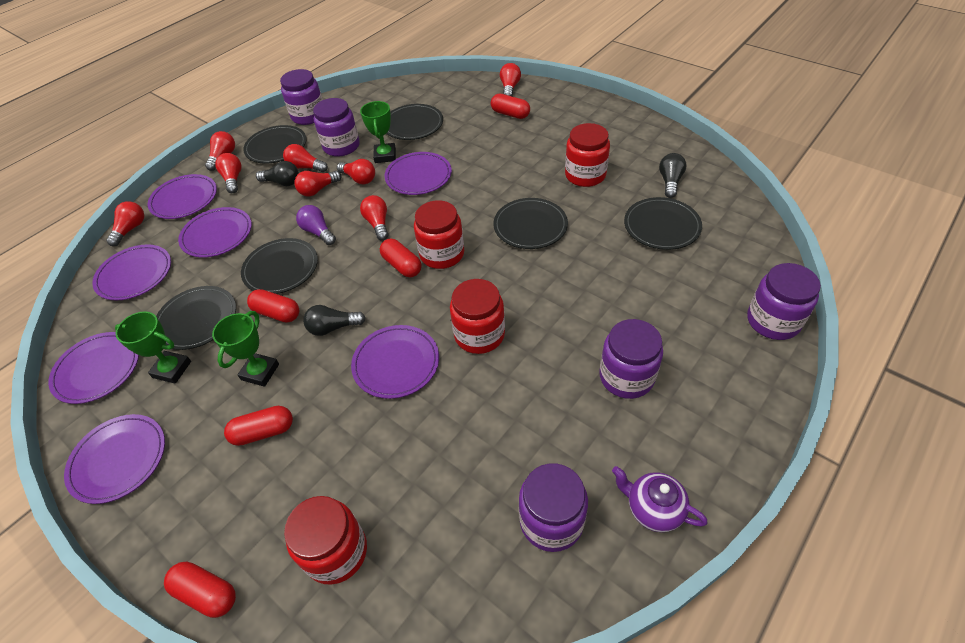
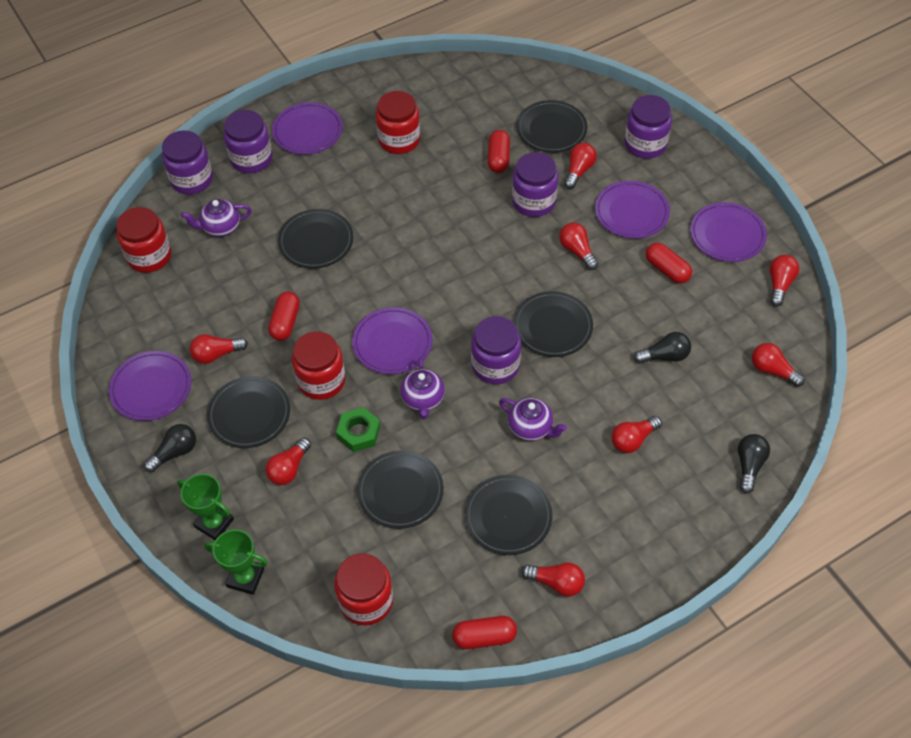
green nut: none = 0 -> [336,407,380,452] = 1
green trophy: [115,312,191,384] [212,311,279,387] [360,101,396,163] = 3 -> [177,474,234,541] [204,529,268,595] = 2
purple light bulb: [296,205,336,245] = 1 -> none = 0
purple plate: [48,332,139,404] [64,414,165,504] [92,244,171,301] [147,174,217,219] [178,207,252,257] [351,325,439,399] [384,152,452,195] = 7 -> [109,351,191,421] [272,102,343,155] [352,307,432,374] [595,181,670,239] [690,202,767,262] = 5
purple teapot: [612,466,708,532] = 1 -> [181,199,252,237] [400,357,445,419] [499,398,567,441] = 3
red capsule: [164,562,236,618] [224,406,293,446] [247,289,299,323] [380,239,422,277] [491,94,530,119] = 5 -> [268,292,300,341] [452,616,517,649] [488,130,510,173] [646,243,692,284] = 4

